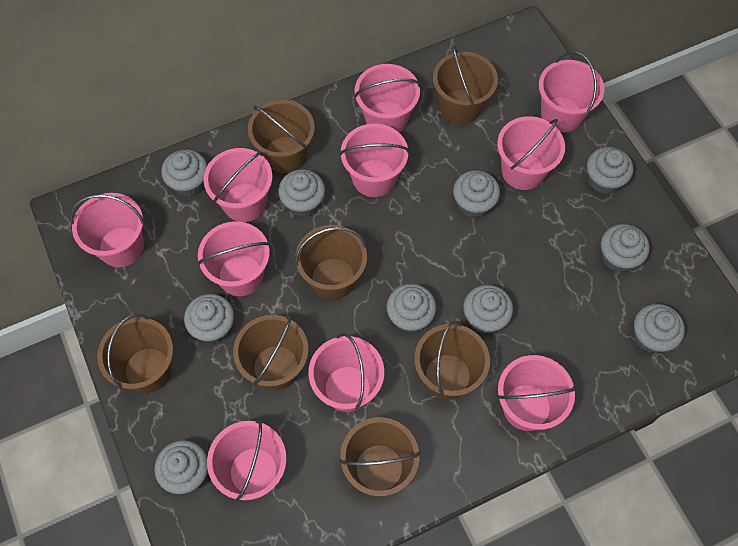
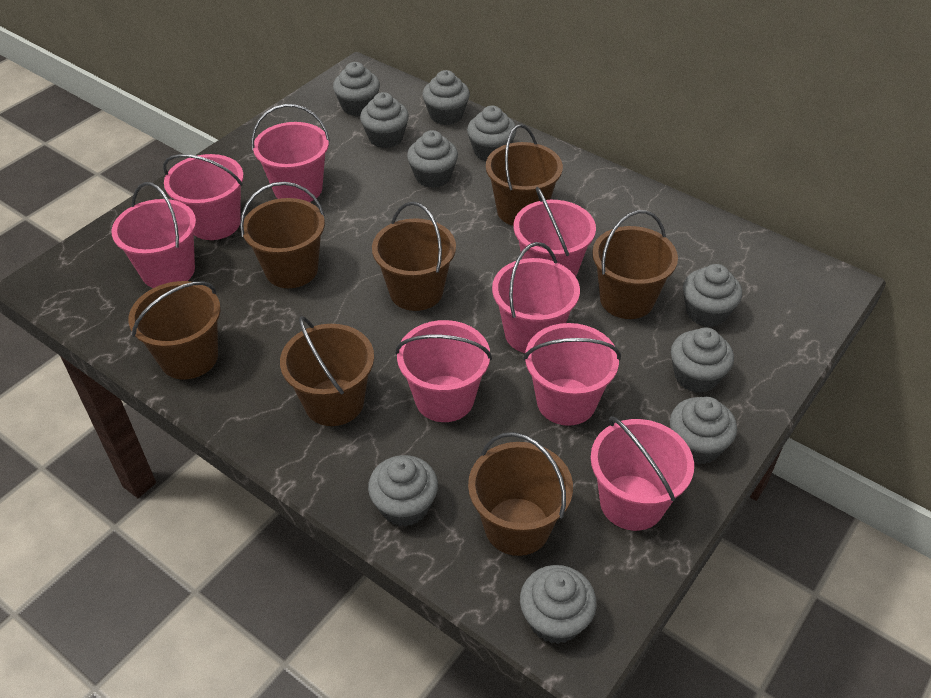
pink bucket: [70,193,145,267] [197,222,270,296] [203,148,273,222] [207,420,287,501] [308,333,384,412] [339,124,410,197] [354,64,421,133] [497,116,565,190] [497,355,577,431] [539,51,605,133] = 10 -> [111,182,196,288] [163,154,244,240] [251,104,330,202] [396,320,492,422] [492,242,580,353] [514,187,596,277] [523,323,621,426] [591,416,694,531] = 8

